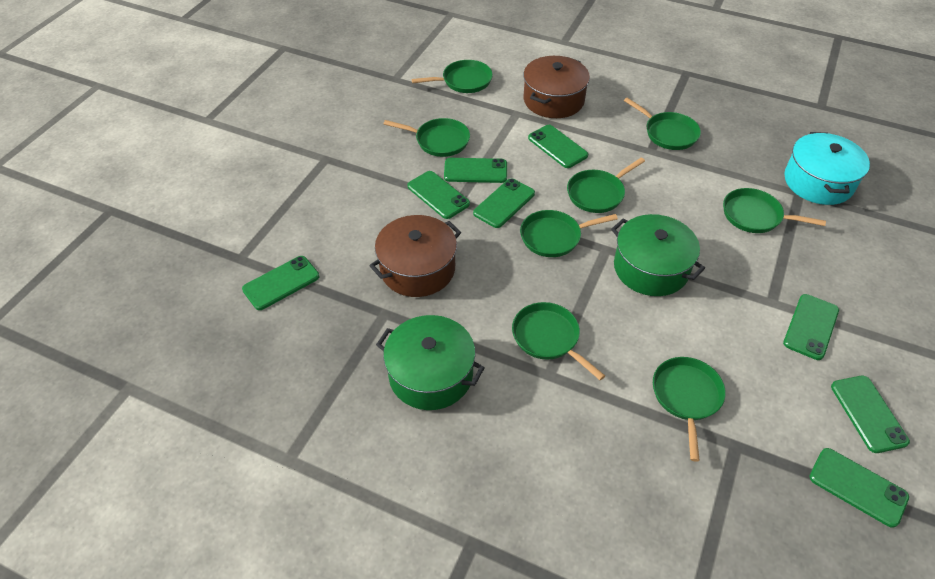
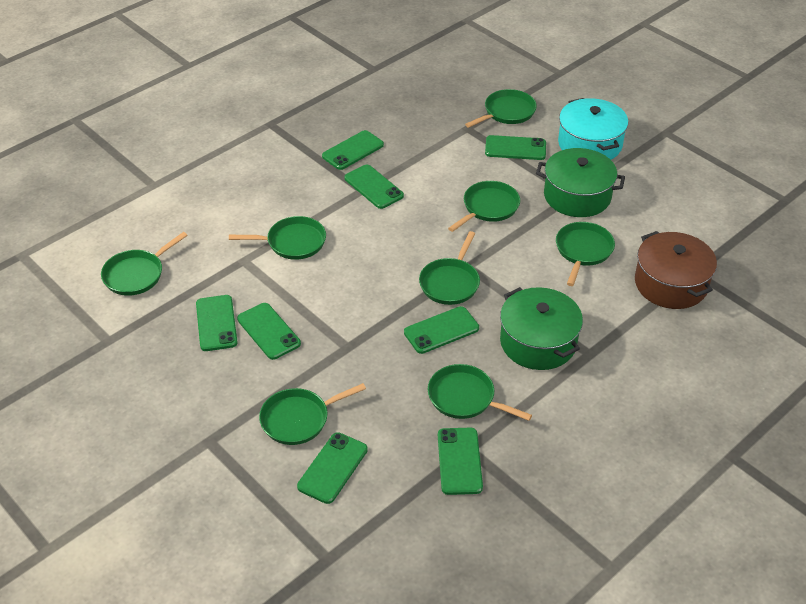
brown pot: [369,215,461,297] [523,56,590,118] = 2 -> [635,231,717,309] = 1

